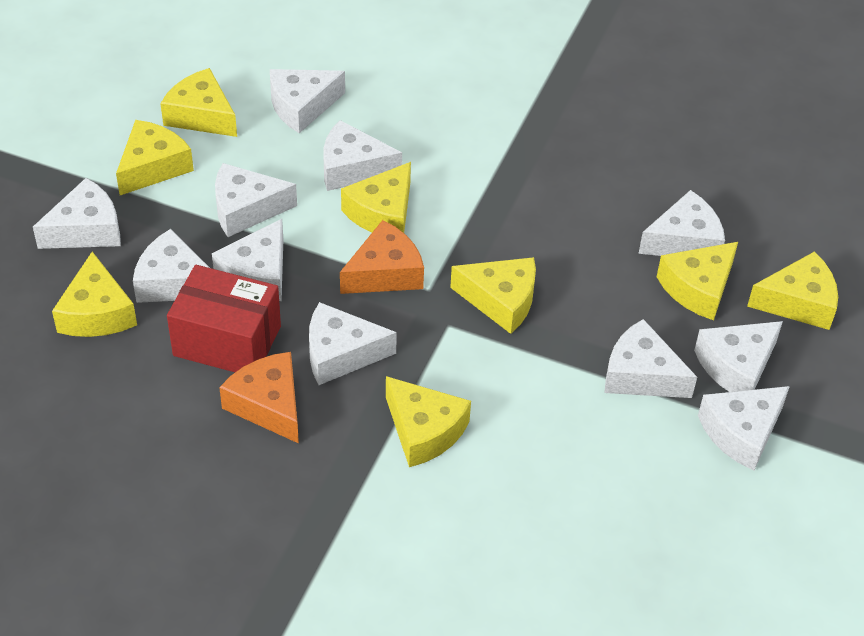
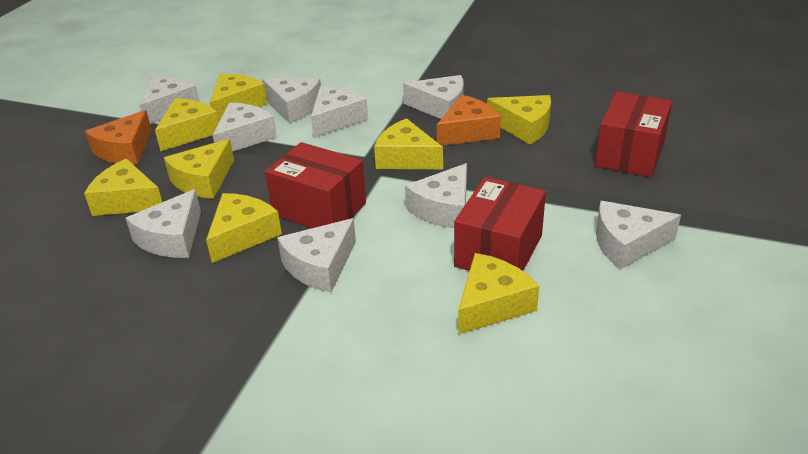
red box: [167,265,281,372] = 1 -> [265,142,366,228] [454,177,546,271] [595,91,672,177] = 3
white cheese: [33,178,121,249] [133,229,210,303] [212,219,283,301] [215,163,297,237] [270,69,345,133] [309,302,397,385] [324,120,402,191] [604,319,697,398] [638,190,725,256] [694,321,783,392] [698,386,790,471] = 11 -> [126,189,201,258] [140,76,199,124] [213,102,277,151] [262,78,321,123] [277,218,356,292] [311,86,368,138] [403,75,464,119] [405,163,467,228] [596,201,681,269] = 9

